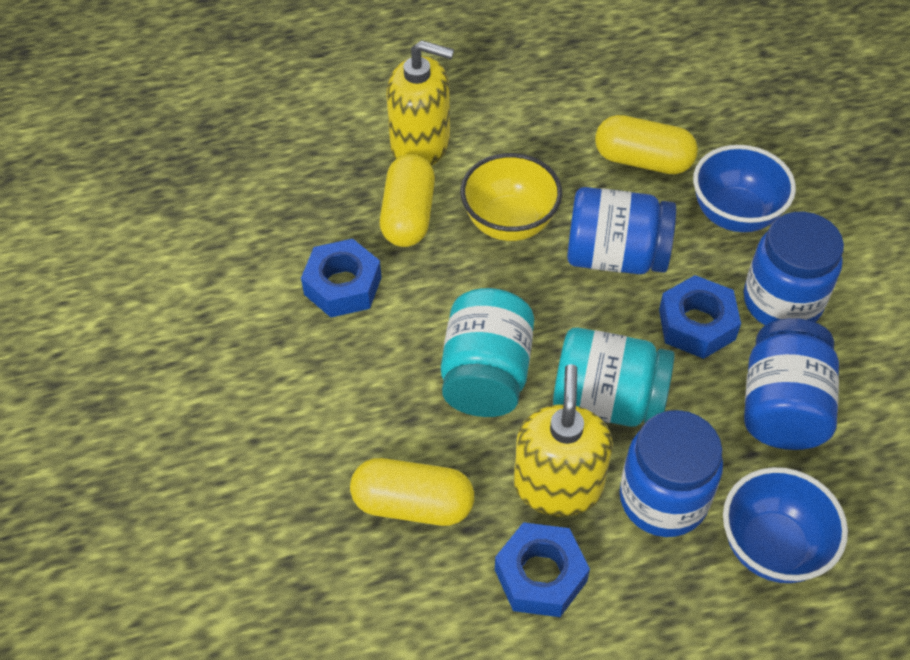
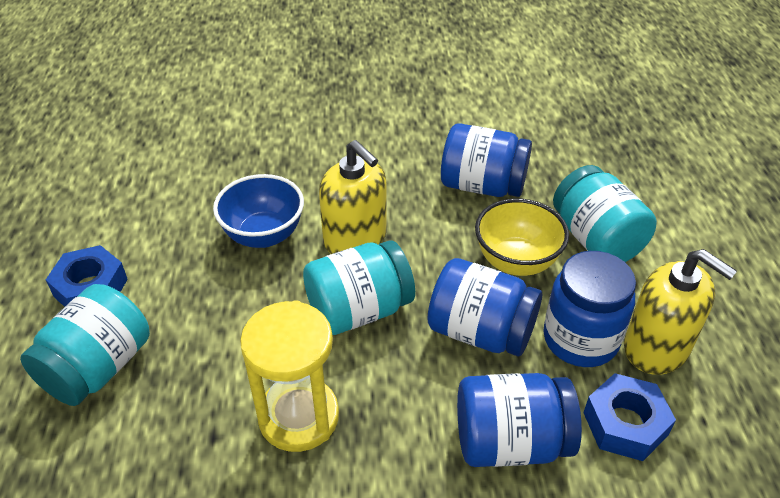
blue bowl: [693,145,796,232] [723,467,848,583] = 2 -> [213,174,304,248] = 1
blue nut: [301,239,382,317] [495,522,590,617] [659,275,741,359] = 3 -> [46,245,128,307] [583,373,676,461] = 2
turquoise jar: [441,288,534,417] [553,327,675,427] = 2 -> [20,284,150,406] [303,240,415,335] [553,165,657,262] = 3
yellow capsule: [350,458,474,526] [380,154,435,247] [595,115,698,174] = 3 -> none = 0
yellow hourglass: none = 0 -> [240,300,339,452] = 1

